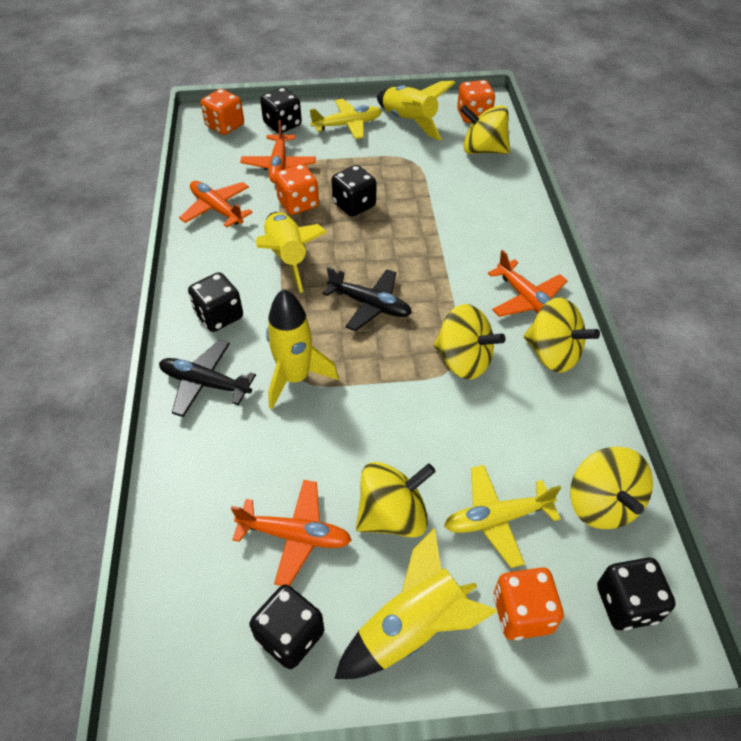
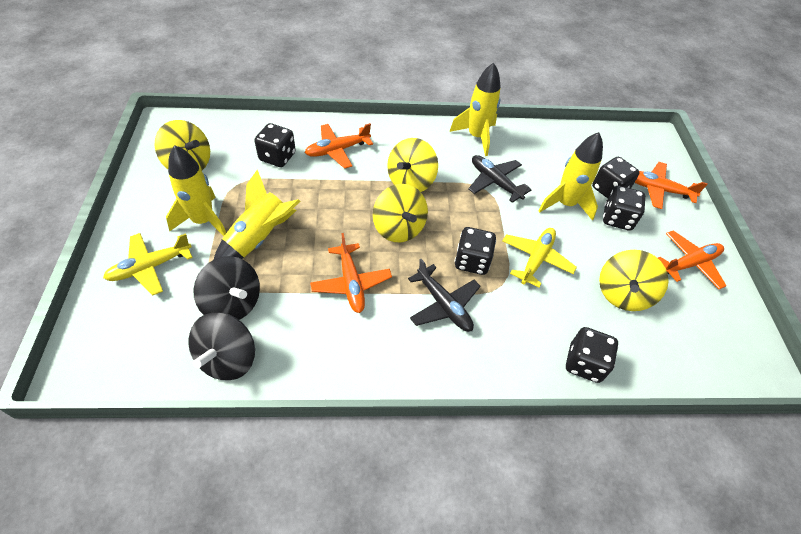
black spinning top: none = 0 -> [188,313,255,380] [193,256,260,320] = 2
orange dice: [201,89,244,135] [275,164,319,215] [457,80,495,123] [493,567,564,640] = 4 -> none = 0
yellow spinning top: [356,462,436,537] [433,304,506,379] [460,105,510,154] [524,298,600,373] [570,447,653,529] = 5 -> [155,120,210,171] [373,184,428,242] [387,138,438,192] [599,250,669,311] = 4

